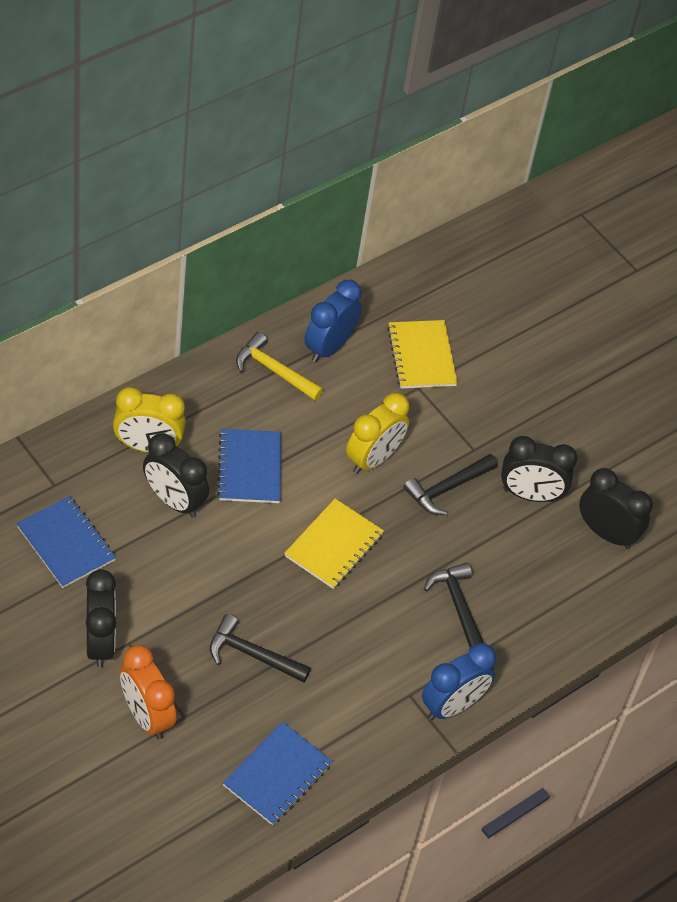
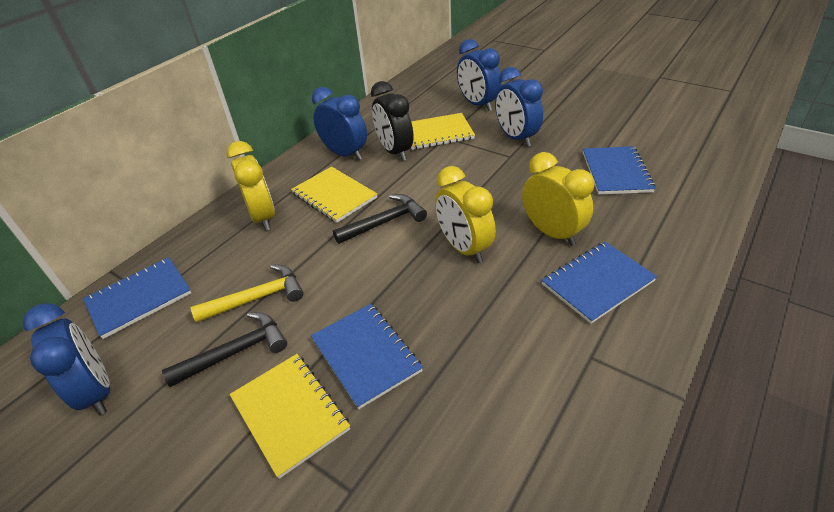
black clock: [86,569,116,668] [143,433,209,518] [501,436,577,502] [579,468,653,549] = 4 -> [371,81,414,161] = 1
black hammer: [210,614,311,683] [403,454,497,515] [424,563,484,648] = 3 -> [162,312,287,387] [333,194,427,244] = 2
blue clock: [304,280,362,362] [422,643,496,720] = 2 -> [23,303,110,415] [312,87,367,160] [457,39,501,111] [495,67,543,147] = 4
blue notebook: [16,496,116,588] [217,429,281,503] [223,722,333,825] = 3 -> [83,257,191,339] [311,304,423,409] [542,242,657,324] [583,146,656,194] = 4
orange clock: [120,645,176,740] = 1 -> none = 0
yellow clock: [113,387,186,453] [346,393,409,474] = 2 -> [227,141,275,231] [435,166,496,263] [522,152,594,246] = 3
yellow notebook: [284,499,384,589] [387,320,458,389] = 2 -> [230,354,350,479] [291,167,377,223] [411,113,475,150] = 3

